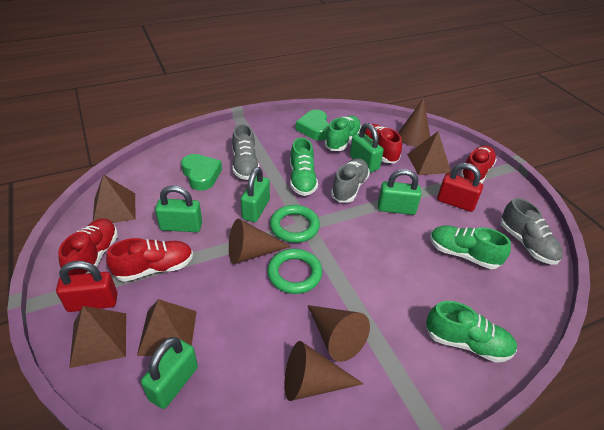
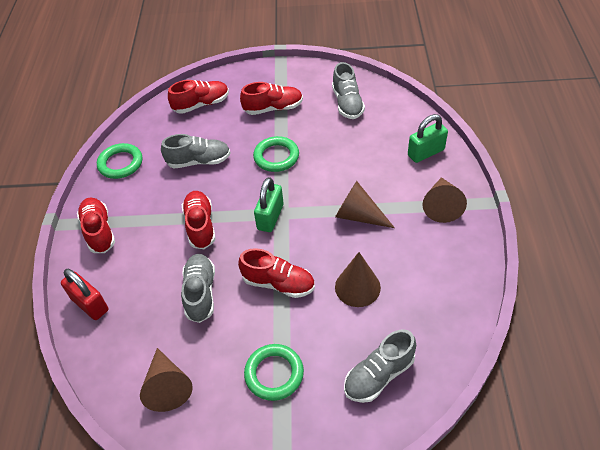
brown pyramid: [69,306,126,368] [93,174,135,223] [137,299,197,356] [407,132,451,175] = 4 -> none = 0
green heart: [181,154,222,191] [296,110,329,141] = 2 -> none = 0
green padlock: [141,337,198,409] [155,185,202,232] [241,167,270,222] [350,123,384,172] [378,169,421,215] = 5 -> [254,177,284,232] [408,114,448,163] = 2
green ring: [267,249,322,294] [270,205,320,243] = 2 -> [97,143,142,179] [244,344,304,401] [253,136,299,172] = 3
green shoe: [290,138,318,196] [325,116,361,151] [426,301,517,363] [430,225,511,269] = 4 -> none = 0
grey shoe: [232,124,259,180] [331,158,370,202] [500,198,563,265] = 3 -> [161,134,230,168] [181,254,215,323] [332,62,365,119] [344,329,416,403] = 4
red padlock: [56,261,117,312] [437,163,483,212] = 2 -> [61,269,108,320] = 1
red shoe: [58,218,118,275] [106,238,193,282] [365,124,402,163] [460,146,497,183] = 4 -> [77,198,115,253] [168,80,229,114] [182,191,216,249] [238,248,315,298] [240,82,303,115] = 5

